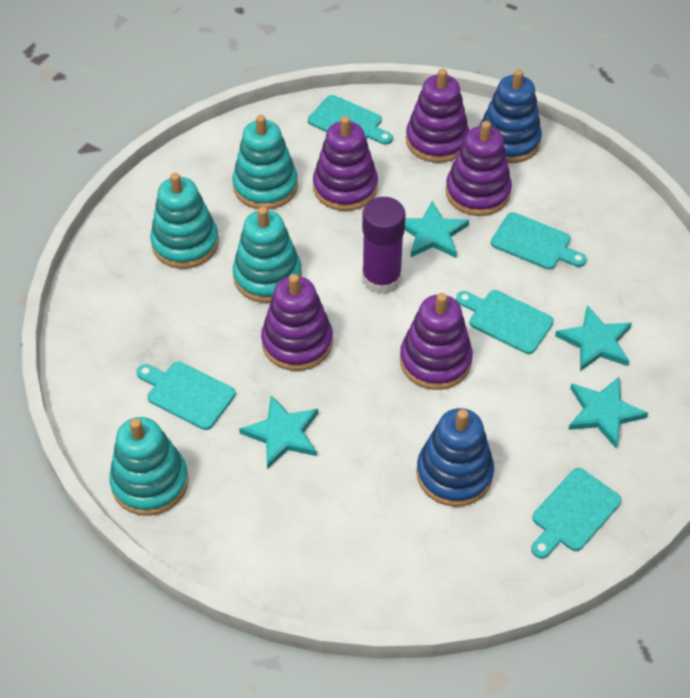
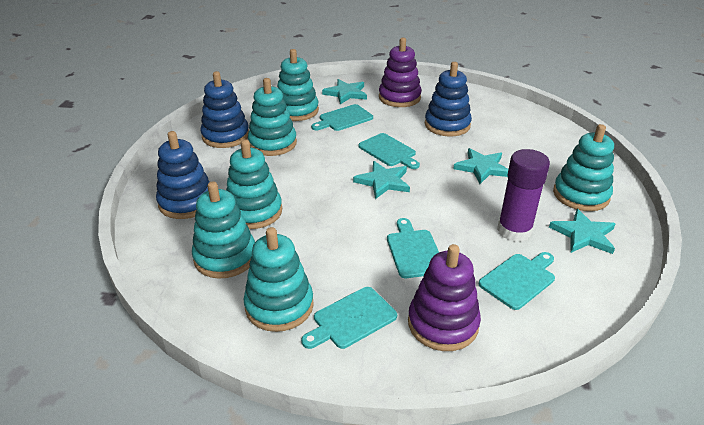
blue stacking toy: [416,408,494,507] [479,69,542,163] = 2 -> [156,131,209,219] [200,71,249,148] [425,62,472,136] = 3
purple stacking toy: [261,274,333,371] [313,116,378,211] [400,293,473,390] [406,69,469,163] [445,121,512,216] = 5 -> [379,38,421,107] [408,244,481,351] = 2
turquoise stacking toy: [109,417,189,516] [150,173,219,269] [233,115,298,210] [233,207,302,303] = 4 -> [192,181,255,279] [226,139,282,229] [244,227,314,332] [248,78,297,156] [277,49,319,121] [553,124,614,211] = 6

